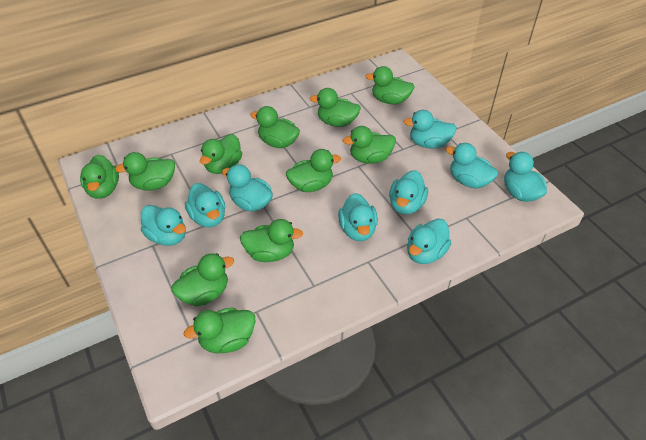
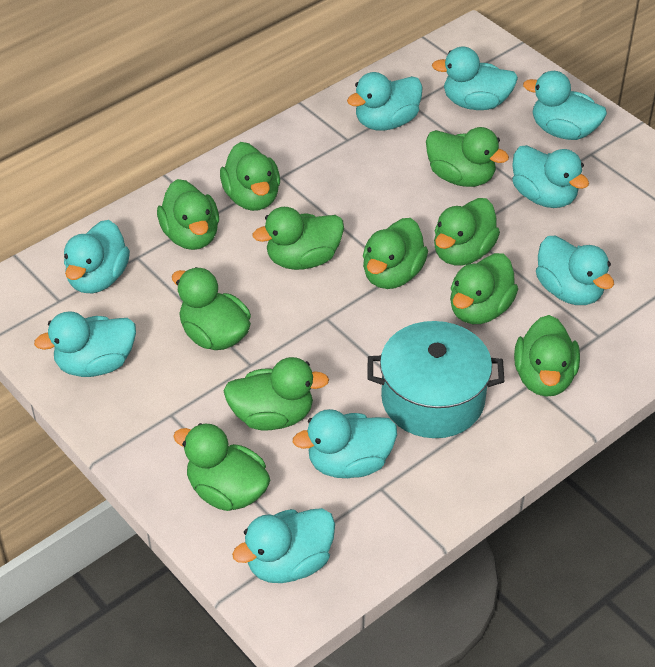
turquoise pot: none = 0 -> [367,321,505,438] = 1

